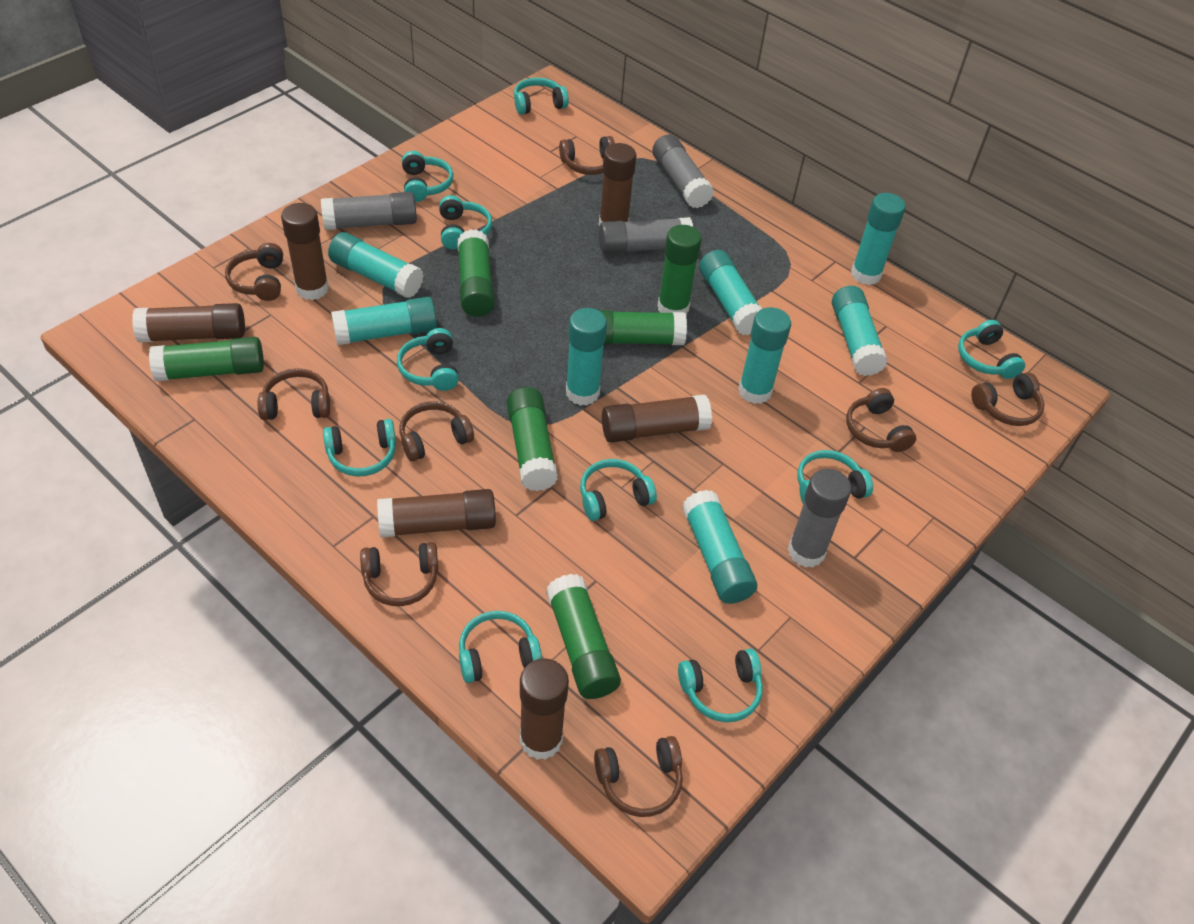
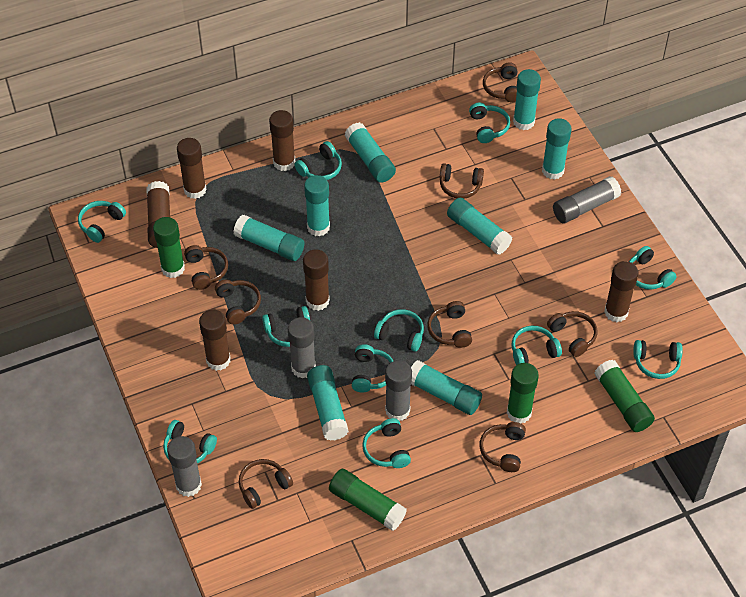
green glue stick: [149,337,264,381] [457,229,495,316] [507,387,558,491] [546,574,621,699] [599,310,687,345] [658,225,702,315] = 6 -> [153,217,185,278] [329,469,406,531] [507,363,539,423] [594,360,655,432] = 4
turquoise headphones: [323,419,396,476] [397,328,459,391] [402,151,453,202] [439,195,492,249] [459,611,542,683] [514,78,569,115] [580,459,657,521] [678,649,763,722] [797,450,873,504] [958,320,1025,379] = 10 -> [78,201,126,243] [163,420,217,464] [262,306,310,347] [295,141,342,180] [352,344,393,393] [362,418,411,468] [374,309,424,352] [469,103,510,143] [512,326,562,365] [629,246,677,290] [633,340,683,379] = 11

